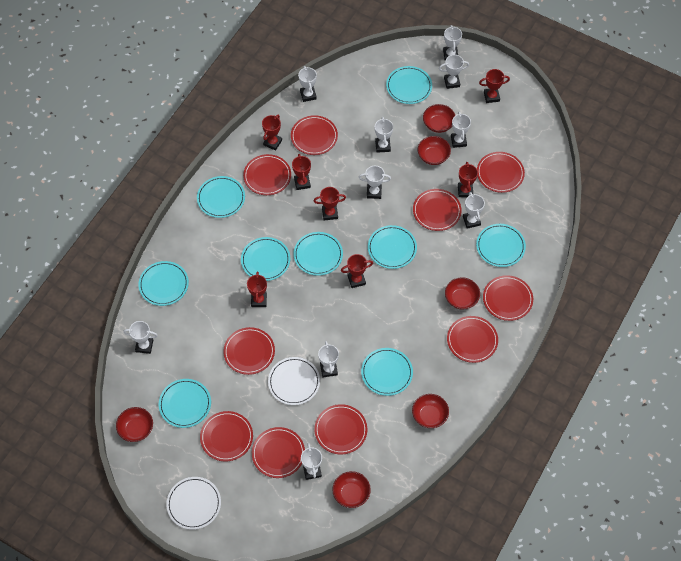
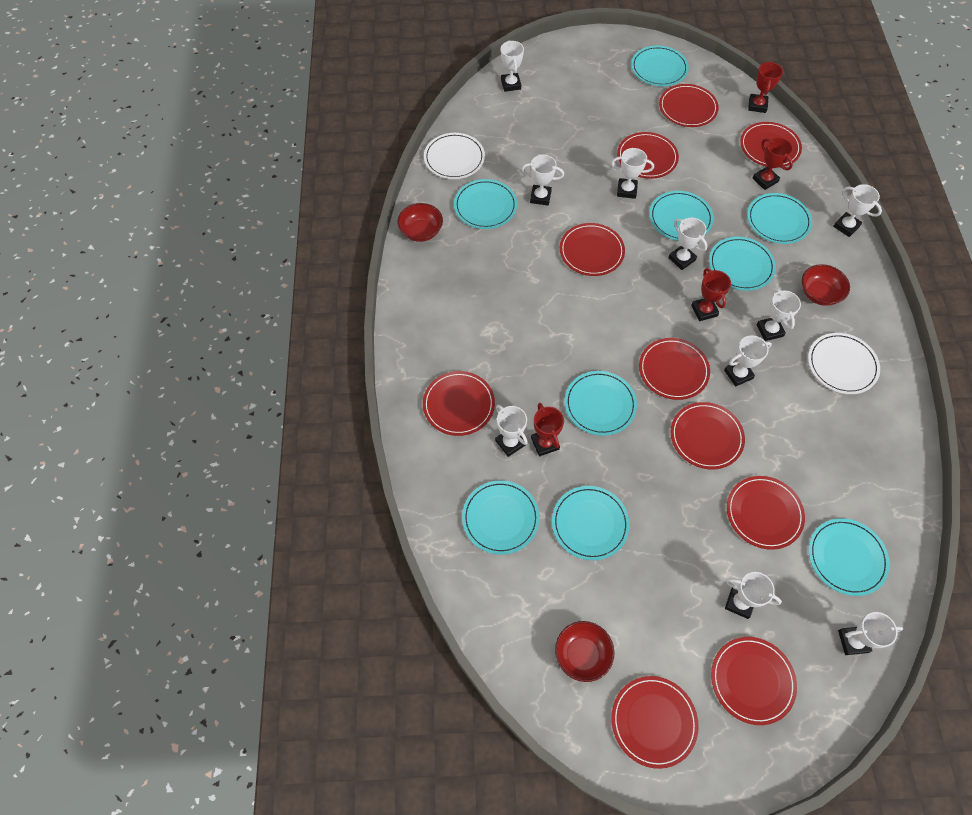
red bowl: [116,407,153,442] [332,471,371,508] [412,394,449,428] [418,136,451,165] [423,104,455,133] [445,277,480,310] = 6 -> [397,203,443,242] [555,621,615,682] [802,264,850,306] = 3
red trophy: [247,271,267,307] [262,114,282,151] [292,154,311,190] [314,187,346,220] [341,254,373,288] [458,162,478,197] [479,69,510,103] = 7 -> [531,403,564,456] [691,268,731,321] [748,61,783,113] [752,137,793,190] = 4

